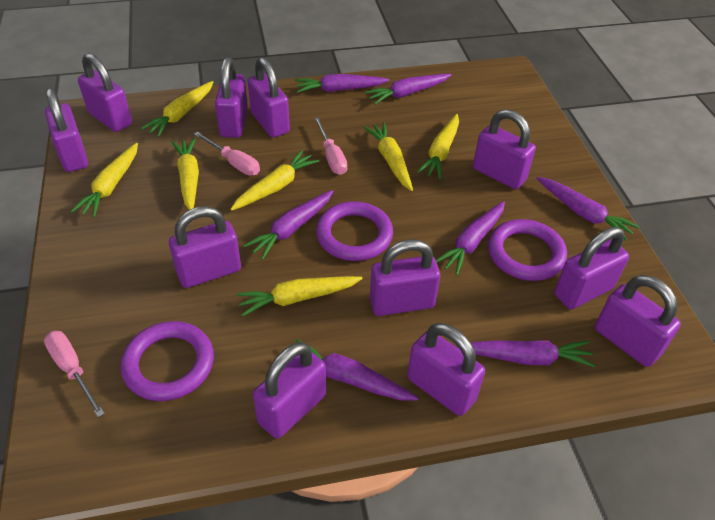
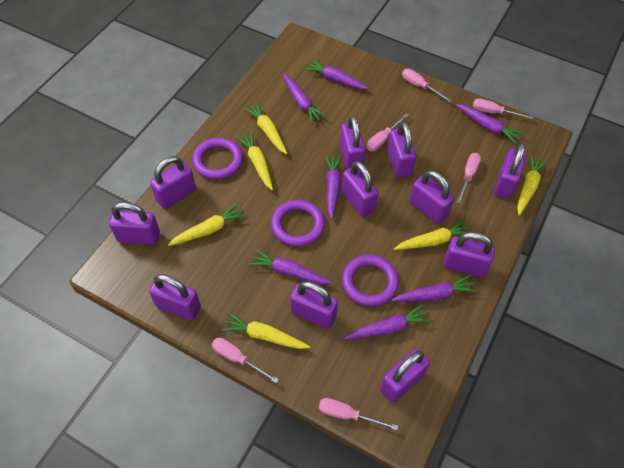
pink screwdriver: [44,331,105,417] [194,132,260,176] [314,117,347,175] = 3 -> [212,338,279,383] [319,398,398,430] [367,113,409,151] [402,69,451,102] [457,153,481,203] [473,98,533,119] = 6
yellow carrot: [71,143,138,217] [140,81,214,137] [171,138,199,210] [230,150,319,211] [236,276,363,317] [363,122,413,191] [417,114,459,179] = 7 -> [168,203,246,246] [221,313,310,349] [237,132,273,190] [243,102,288,154] [394,220,470,250] [517,155,548,216] = 6

